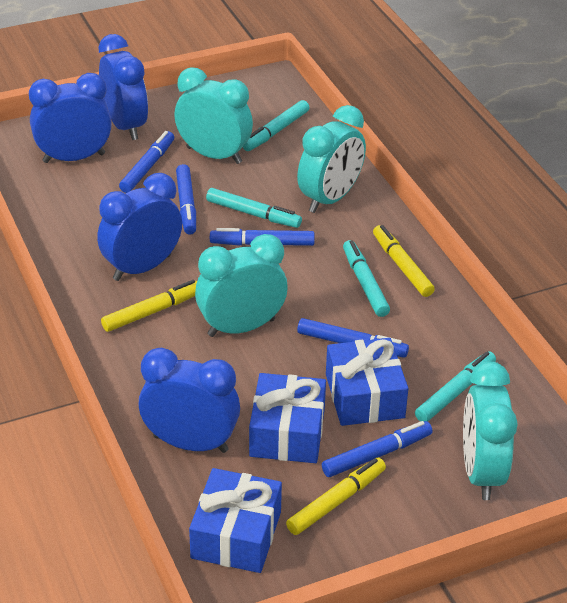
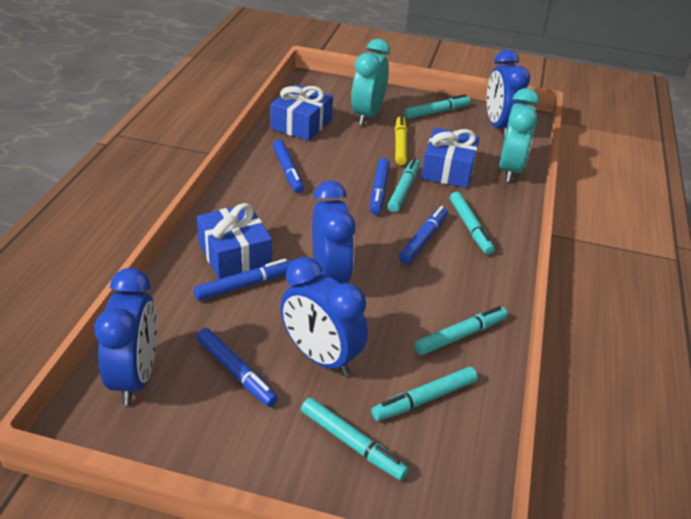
turquoise clock: [174,67,253,164] [195,234,288,337] [297,105,366,213] [463,362,518,500] = 4 -> [351,39,390,125] [499,88,539,182] = 2
turquoise marker: [206,188,302,228] [243,100,309,151] [343,240,390,317] [415,351,496,422] = 4 -> [301,398,409,480] [371,366,478,421] [387,158,420,212] [404,94,470,119] [415,306,507,355] [450,192,495,255] = 6
yellow marker: [101,280,197,332] [286,458,386,535] [373,225,435,297] = 3 -> [395,115,407,165] = 1

